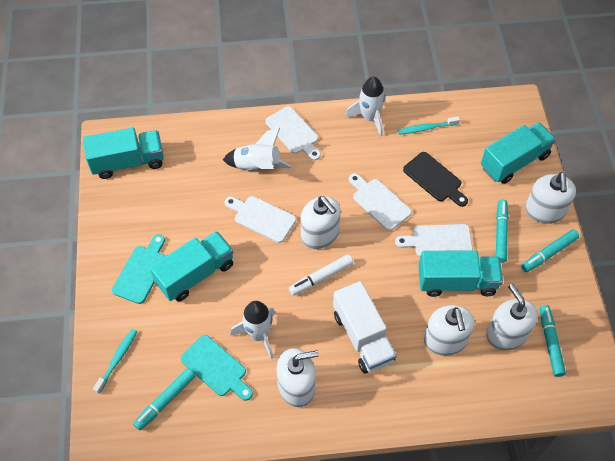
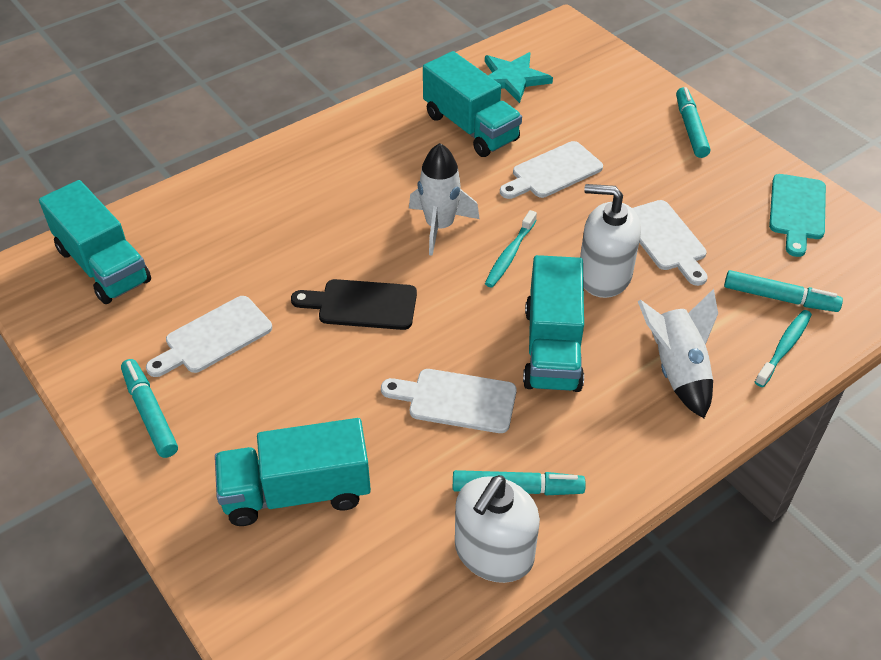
turquoise cutting board: [112,234,166,304] [181,335,253,401] = 2 -> [769,174,826,257] = 1
turquoise star: none = 0 -> [485,52,553,103] = 1
white marker: [289,254,353,296] = 1 -> none = 0
white rocket: [223,128,292,171] [230,301,275,359] [345,77,385,136] = 3 -> [409,143,480,256] [638,289,718,418] = 2
white soap dispenser: [277,348,319,407] [301,196,341,249] [424,305,475,356] [486,284,538,351] [525,172,576,224] = 5 -> [455,475,540,583] [580,184,641,298] = 2
white truck: [333,281,397,373] = 1 -> none = 0

